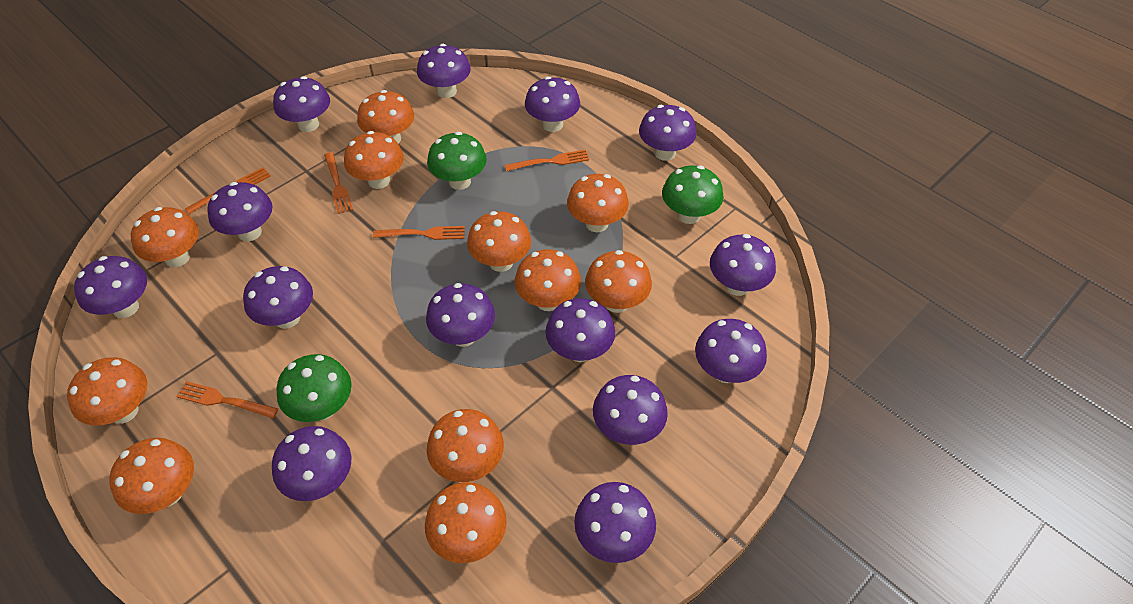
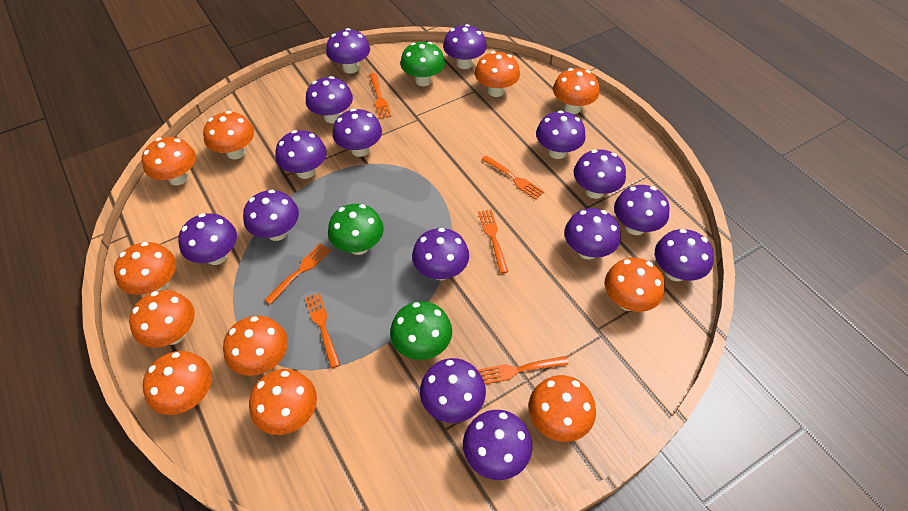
orange fork: [176,381,278,418] [185,167,271,214] [324,152,353,214] [373,226,465,240] [504,149,589,171] = 5 -> [265,243,331,305] [305,293,340,369] [369,73,391,119] [478,209,508,274] [478,356,568,384] [481,155,544,200] = 6
purple mushroom: [74,256,147,318] [207,182,273,241] [243,266,313,329] [272,426,351,501] [273,76,330,132] [417,44,471,98] [426,283,495,347] [525,76,580,132] [545,298,615,362] [574,482,656,563] [593,375,668,445] [639,105,697,161] [695,319,767,383] [710,234,776,296] = 14 -> [178,213,237,265] [243,190,299,241] [275,130,327,179] [306,76,353,123] [326,28,370,74] [333,109,382,157] [412,228,469,280] [420,358,486,423] [443,24,487,69] [463,410,532,480] [536,110,586,159] [564,208,621,260] [574,149,626,199] [614,185,670,235] [655,229,714,281] = 15

